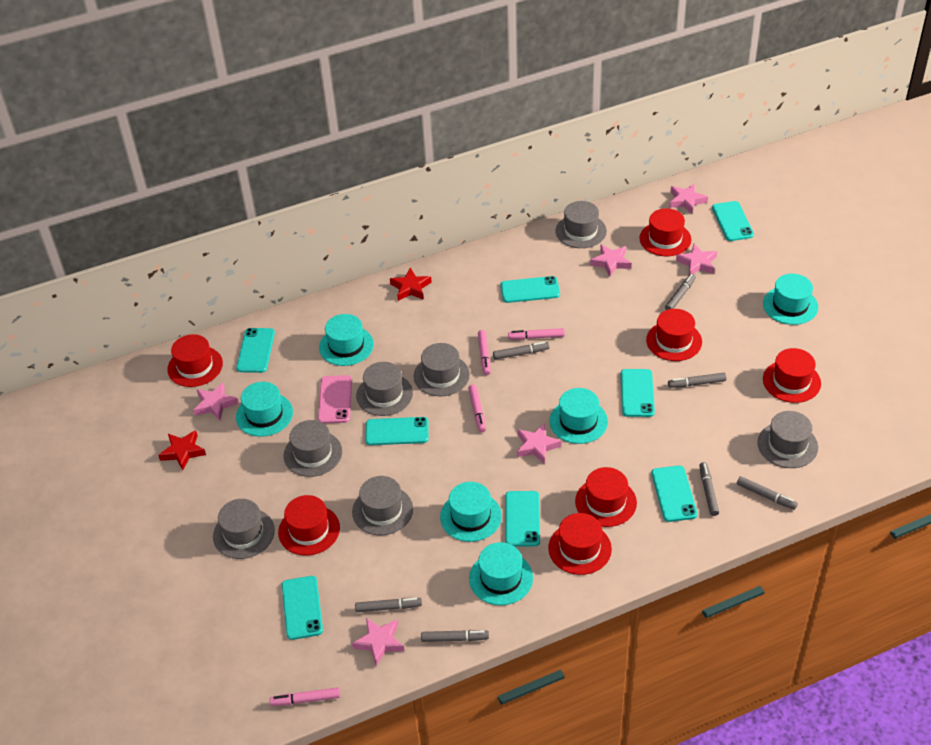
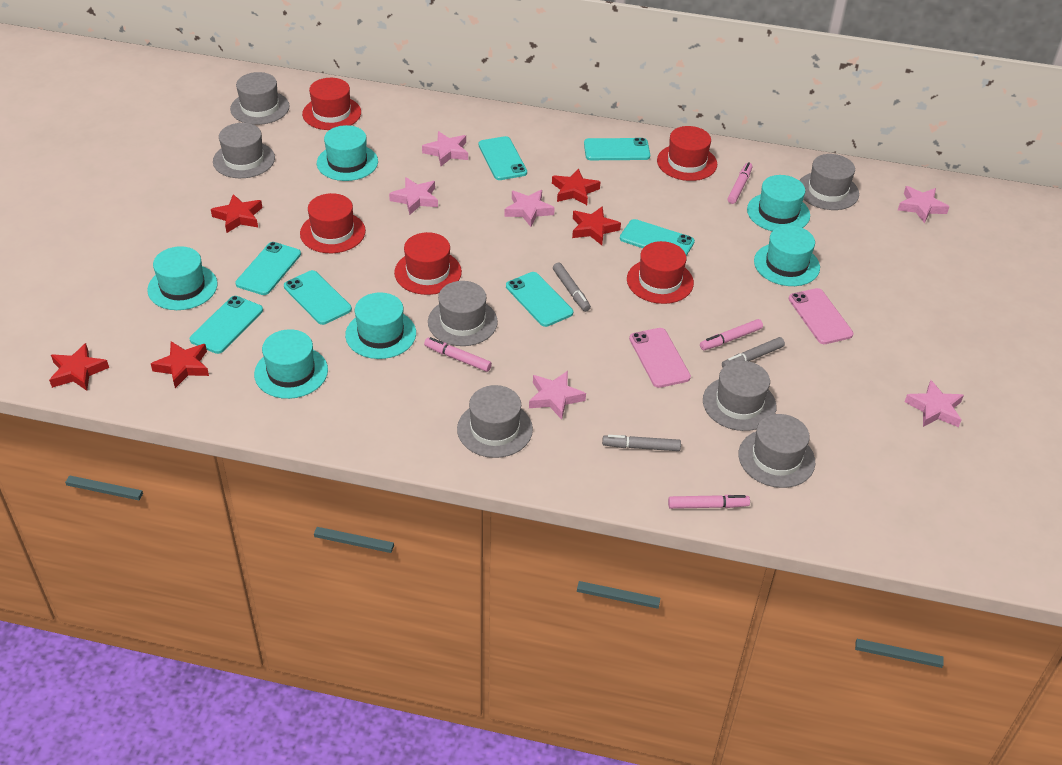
grey marker: [355,598,422,612] [421,630,489,642] [493,342,549,360] [665,274,696,310] [668,373,727,388] [699,462,719,516] [737,476,798,510] = 7 -> [553,263,591,312] [602,435,681,451] [722,337,785,367] = 3
pink phone: [318,375,352,423] = 1 -> [629,328,691,388] [789,288,854,344] = 2
red hat: [167,334,223,387] [278,495,340,556] [548,513,612,575] [575,467,637,527] [639,208,691,256] [646,309,702,361] [763,348,821,403] = 7 -> [300,193,366,253] [302,78,361,130] [394,232,462,295] [627,241,694,304] [657,126,717,181] = 5
red star: [158,430,206,470] [390,268,431,301] = 2 -> [49,343,109,391] [151,341,209,388] [211,194,262,233] [552,168,600,205] [572,206,621,245] = 5
turquoise phone: [236,328,275,373] [282,576,323,640] [365,417,429,445] [501,276,560,303] [505,491,540,547] [621,369,655,417] [652,465,698,522] [712,201,754,241] = 8 -> [190,296,263,354] [235,242,301,295] [284,270,352,325] [479,136,527,180] [506,272,573,327] [584,138,650,160] [620,219,695,256] = 7

